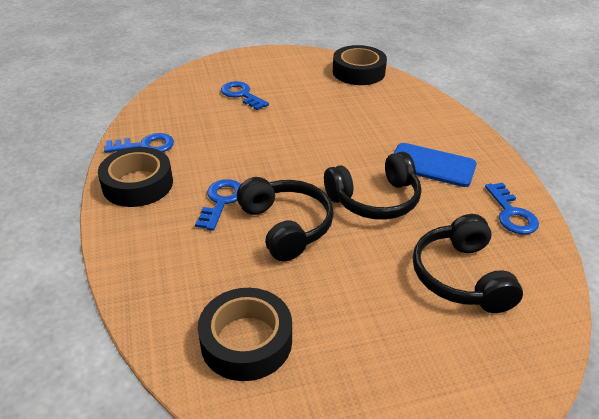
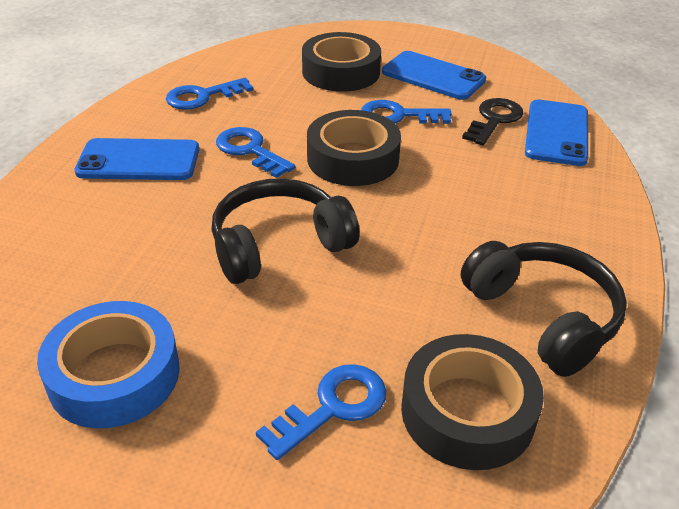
black headphones: [237,177,334,261] [324,152,421,220] [413,214,523,313] = 3 -> [212,178,360,284] [461,241,627,377] = 2
black key: none = 0 -> [462,98,523,145] = 1
blue phone: [394,143,477,187] = 1 -> [74,138,199,180] [382,51,486,100] [525,99,588,166] = 3
blue tape: none = 0 -> [37,301,180,428] = 1

